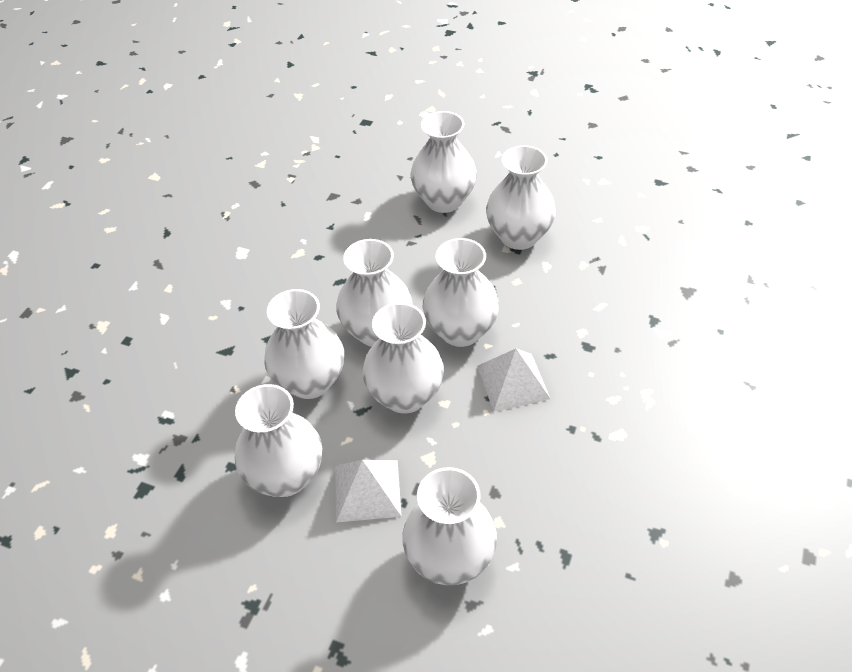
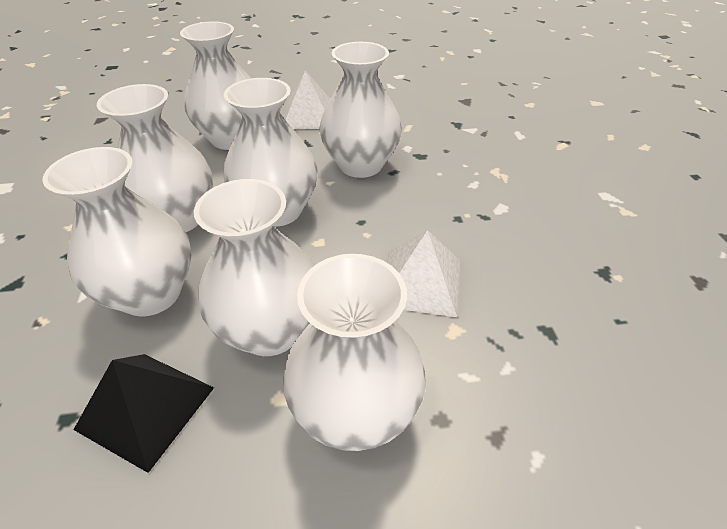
black pyramid: none = 0 -> [73,354,214,473] = 1
white vase: [235,384,322,497] [264,289,344,399] [336,239,413,347] [362,302,444,414] [402,467,497,585] [410,111,477,213] [423,238,499,347] [486,145,556,250] = 8 -> [42,147,191,317] [97,84,213,232] [180,21,251,150] [194,179,315,356] [224,78,318,227] [283,254,426,451] [320,42,402,178] = 7

